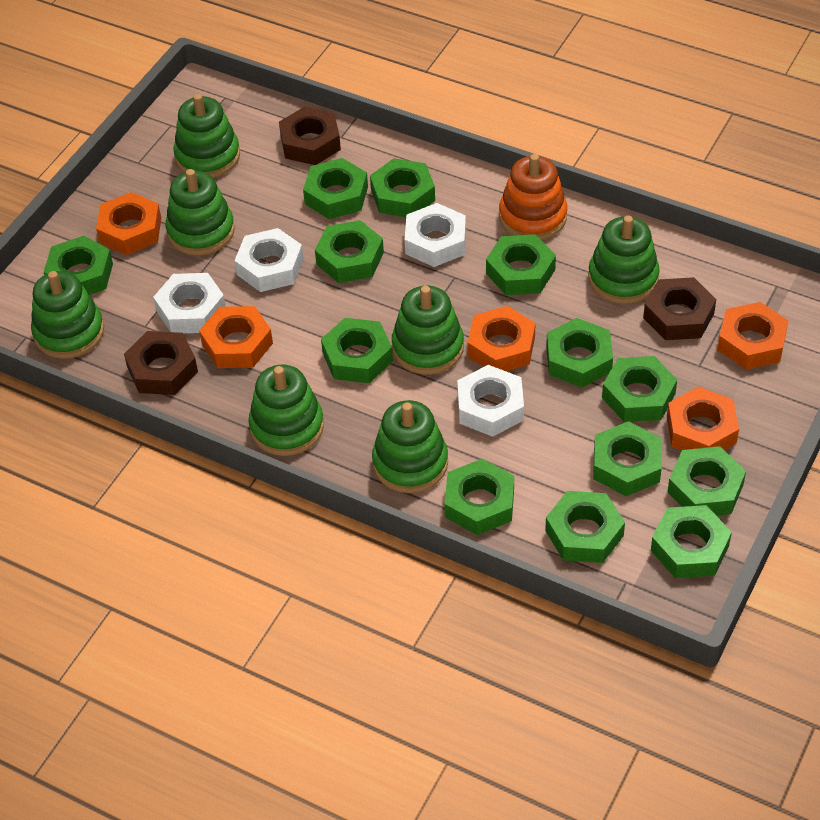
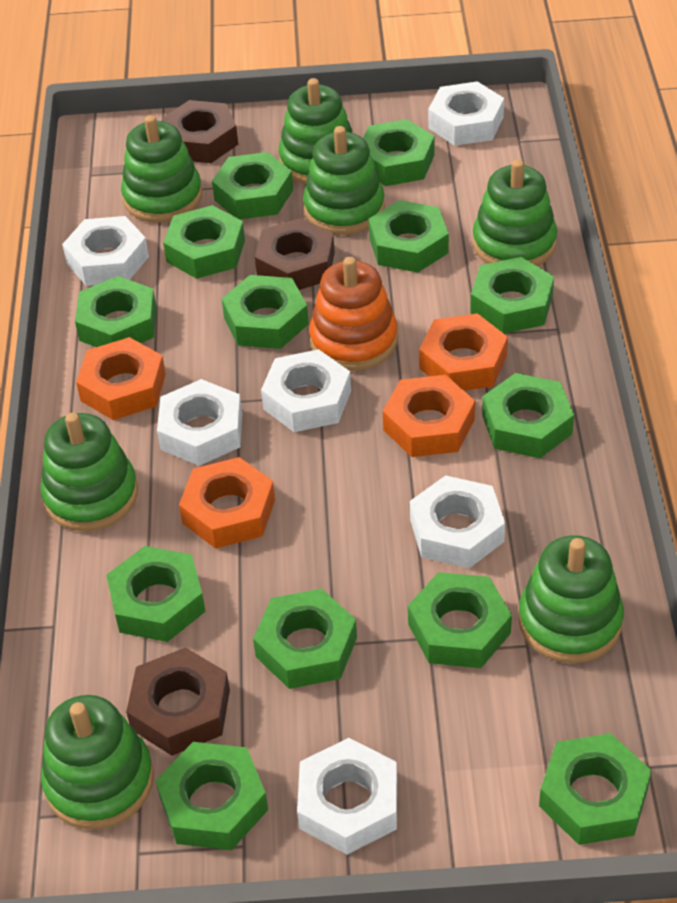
orange nut: [96,192,161,255] [199,306,273,368] [467,306,535,371] [667,387,739,450] [717,302,789,370] = 5 -> [76,337,166,420] [179,457,275,549] [383,375,475,457] [419,313,508,391] = 4
white nut: [153,273,226,333] [235,228,304,292] [405,203,466,267] [457,365,524,437] = 4 -> [62,216,149,286] [157,379,242,466] [261,349,351,432] [297,738,397,855] [410,475,505,568] [428,81,504,146] = 6

